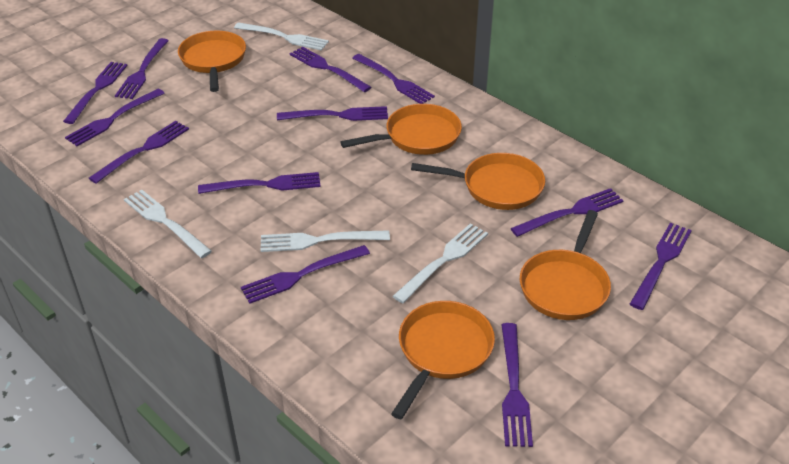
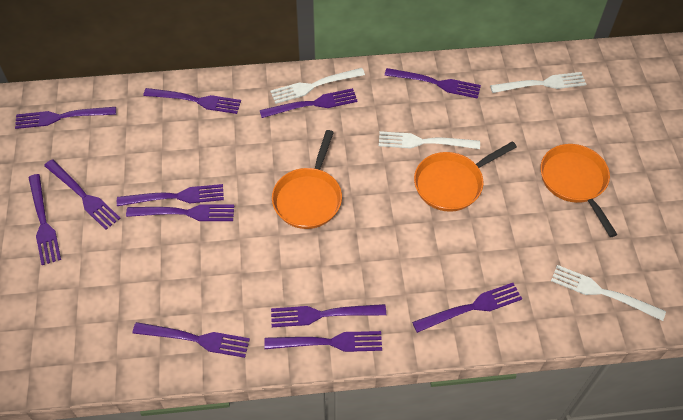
orange pan: [178,30,246,92] [340,104,462,155] [391,301,495,419] [411,153,545,210] [520,210,611,320] = 5 -> [272,130,342,229] [414,141,517,212] [540,144,618,237] = 3

